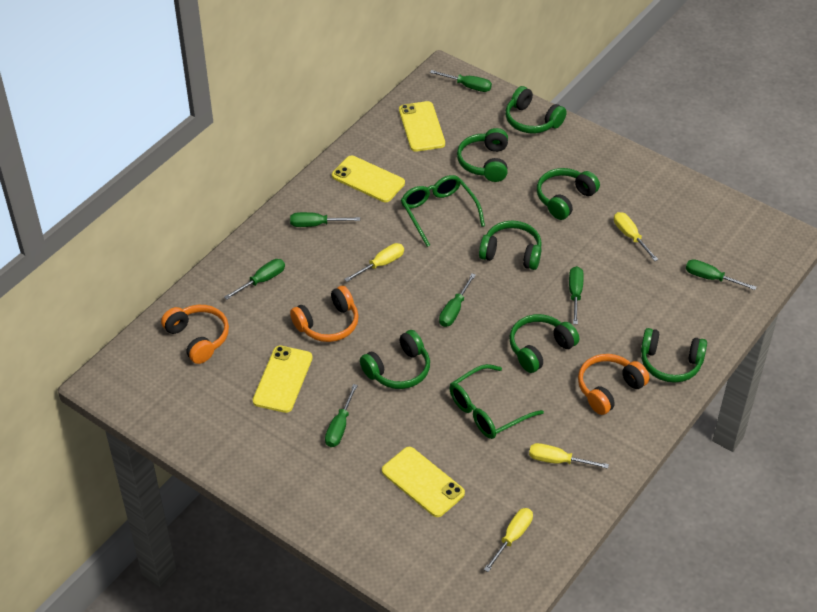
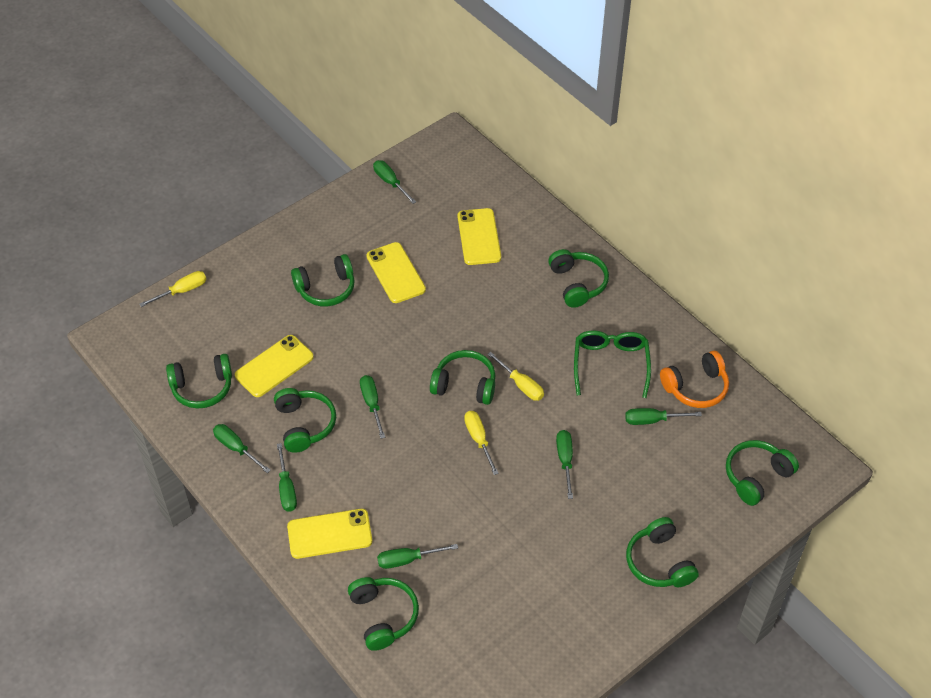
green glasses: [401,175,485,247] [449,364,544,439] = 2 -> [574,330,651,398] = 1
green headphones: [360,330,430,389] [457,128,508,182] [479,221,542,270] [506,86,567,133] [509,314,579,373] [537,168,600,220] [641,328,707,383] = 7 -> [166,354,232,409] [274,388,336,453] [291,254,355,307] [348,577,419,651] [430,350,496,405] [548,249,609,308] [626,517,699,587] [726,440,799,506] = 8
orange headphones: [161,305,229,364] [290,286,359,342] [578,354,650,415] = 3 -> [660,351,729,408] = 1
yellow screwdriver: [344,243,404,282] [484,508,533,572] [529,443,609,469] [614,212,659,261] = 4 -> [139,271,207,307] [464,411,499,475] [487,352,544,401] = 3

